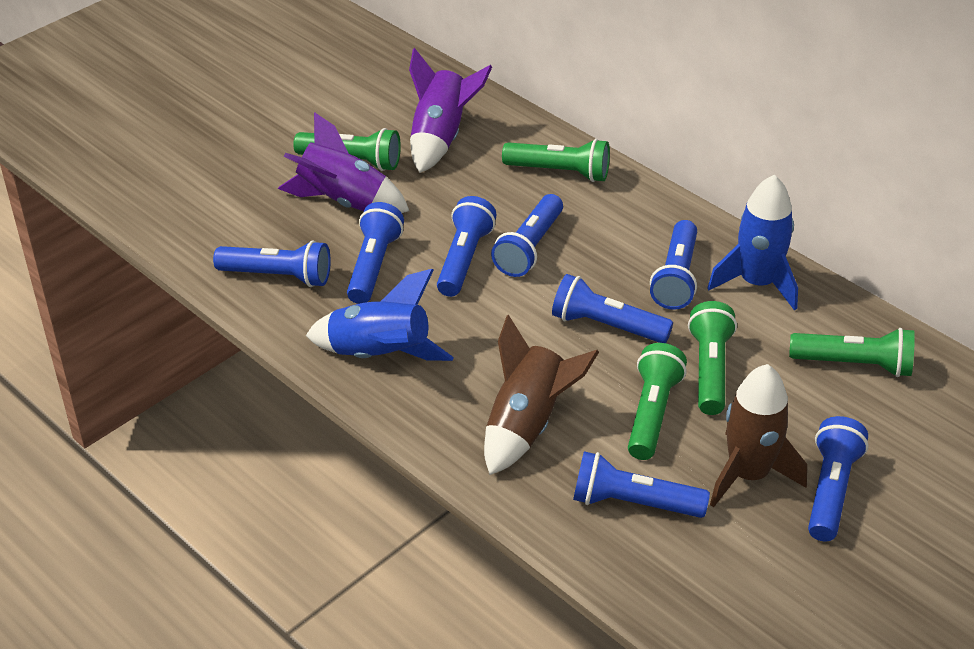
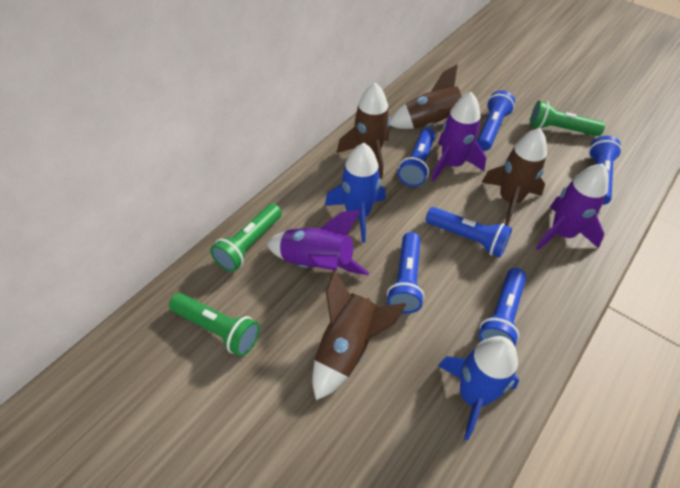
blue flashlight: [213,241,331,287] [347,202,404,304] [437,196,497,297] [491,194,563,277] [552,274,673,343] [573,451,710,518] [650,220,697,310] [808,416,868,541] = 8 -> [387,232,425,314] [398,128,435,187] [426,207,512,257] [477,90,515,151] [479,268,527,346] [589,136,622,205] = 6
brown rocket: [484,315,599,475] [710,364,807,507] = 2 -> [312,270,406,400] [337,83,390,178] [390,64,462,129] [482,128,547,226] = 4
green flashlight: [293,128,401,171] [502,139,610,182] [628,343,687,460] [688,301,737,415] [789,328,915,377] = 5 -> [169,293,260,356] [210,203,282,272] [530,101,605,136] = 3
purple rocket: [278,112,409,213] [409,48,492,173] = 2 -> [266,210,369,275] [431,92,486,182] [536,164,609,250] = 3

